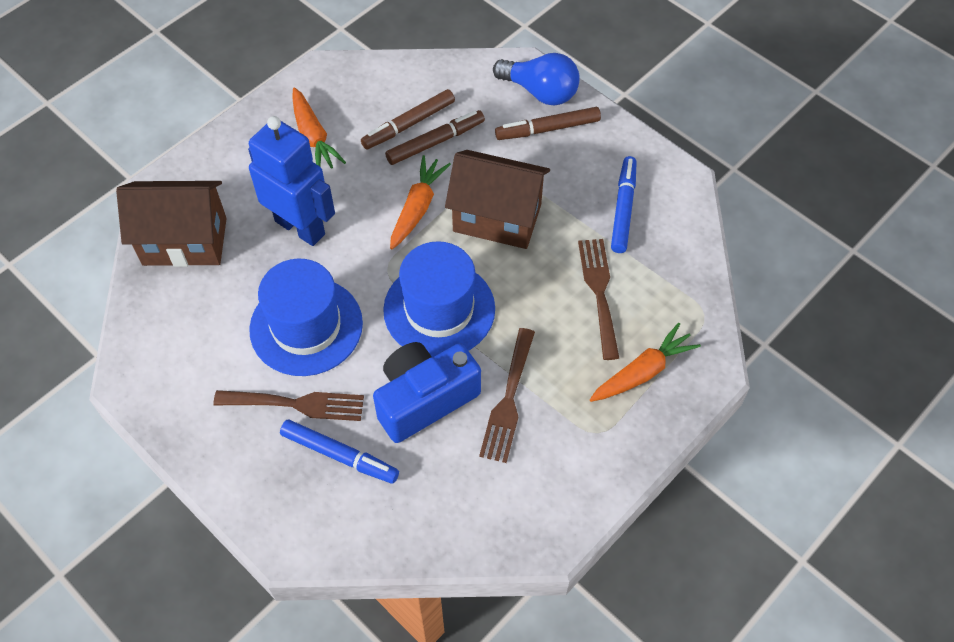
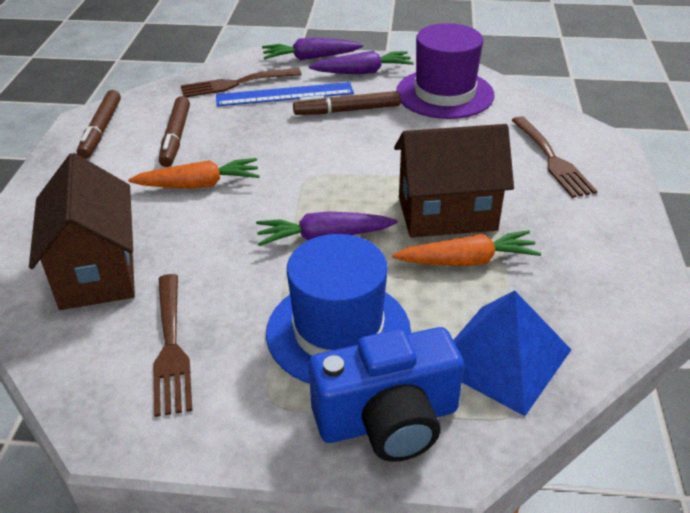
blue hat: [249,259,363,376] [383,241,495,357] = 2 -> [266,234,411,384] = 1
blue light bulb: [493,53,580,105] = 1 -> none = 0
blue marker: [280,420,399,484] [611,156,636,253] = 2 -> none = 0
blue pyramid: none = 0 -> [453,290,571,416] = 1
blue robot: [248,116,335,246] = 1 -> none = 0
blue ruler: none = 0 -> [216,82,354,106] = 1
orange carrot: [292,87,346,169] [390,155,451,250] [590,323,701,402] = 3 -> [128,158,260,188] [392,230,541,266] = 2
purple carrot: none = 0 -> [256,211,397,246] [262,38,363,60] [309,51,414,74] = 3
purple hat: none = 0 -> [396,23,494,119] = 1

